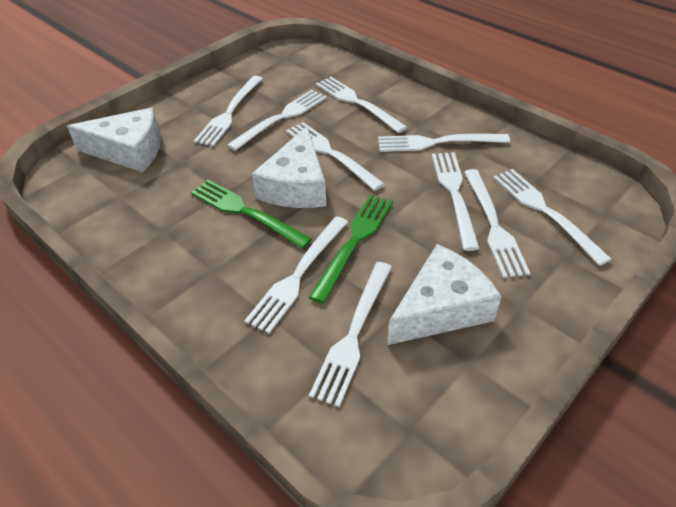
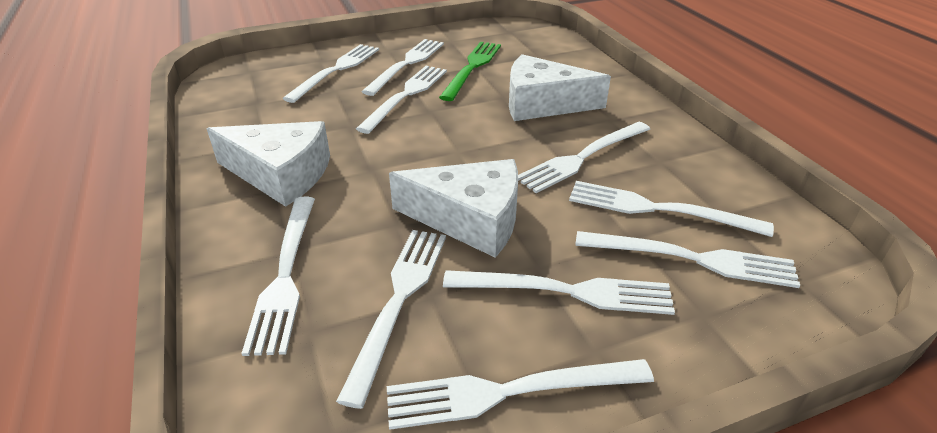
green fork: [191,180,312,249] [309,195,393,304] = 2 -> [439,42,501,101] = 1

